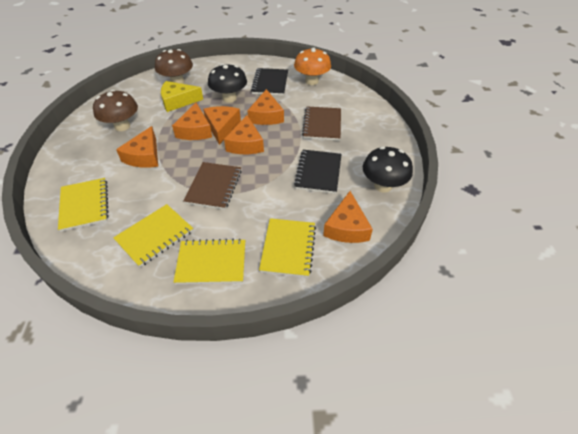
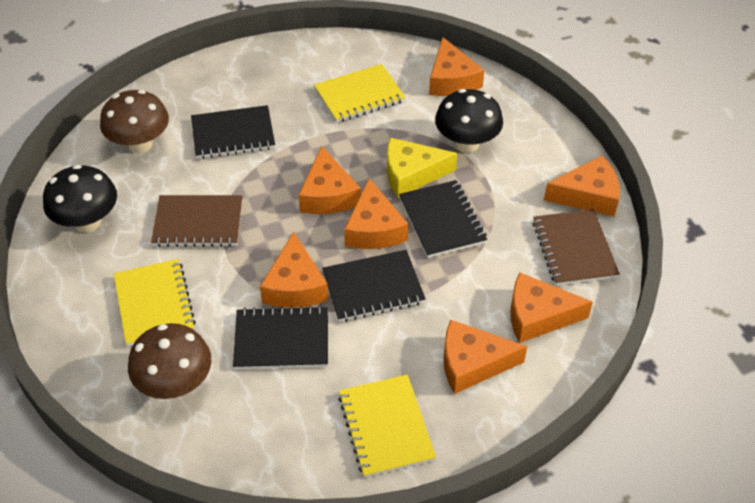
black notebook: [251,68,288,96] [294,150,342,194] = 2 -> [191,105,275,159] [233,305,328,370] [322,250,425,322] [399,180,487,258] = 4
orange cheese: [116,126,158,168] [172,103,212,140] [203,106,241,145] [224,115,264,154] [247,89,284,125] [323,191,373,243] = 6 -> [260,232,328,308] [299,146,361,214] [344,178,408,249] [429,37,484,96] [444,319,527,394] [510,272,593,343] [544,156,620,217] = 7
orange mushroom: [294,47,331,85] = 1 -> none = 0
yellow notebook: [58,178,109,232] [113,204,193,267] [174,239,245,284] [259,218,316,278] = 4 -> [114,259,196,346] [314,64,406,123] [338,375,436,478] = 3

